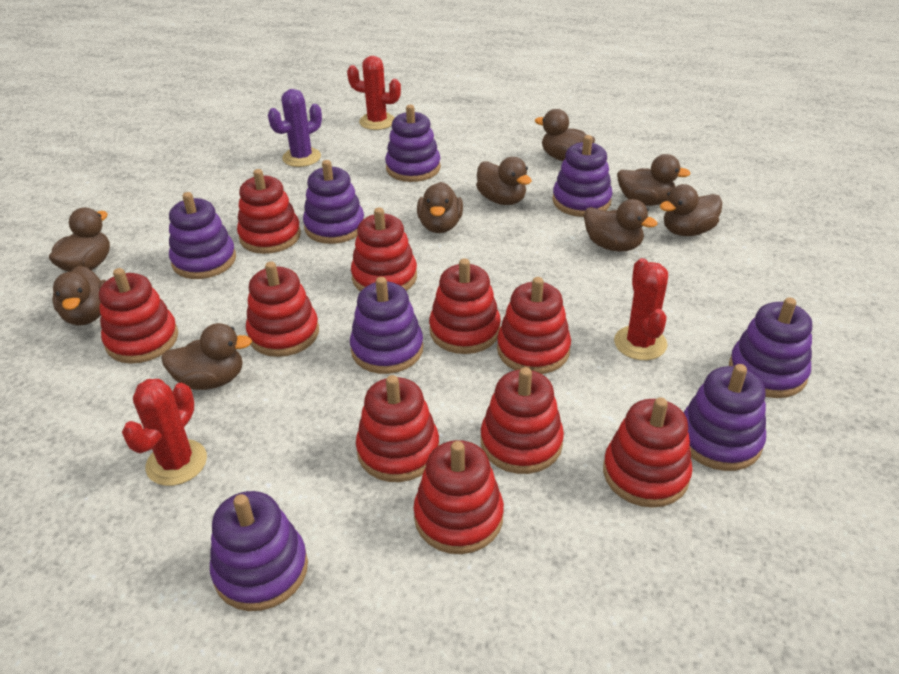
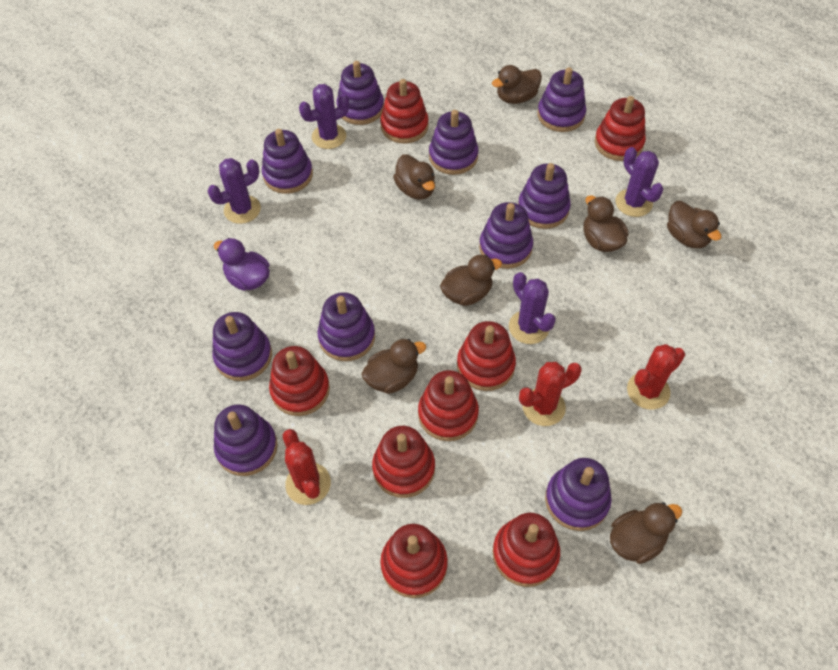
brown duck: [49,208,110,272] [53,266,106,325] [161,323,252,390] [417,182,463,233] [476,157,532,205] [535,109,595,161] [584,199,657,251] [617,154,691,206] [660,184,722,236] = 9 -> [361,339,426,394] [393,154,435,200] [440,255,502,306] [492,65,542,104] [583,195,628,252] [610,502,682,564] [667,201,721,248] = 7
purple cactus: [268,89,322,167] = 1 -> [208,158,261,224] [299,84,349,149] [509,272,556,344] [616,147,663,217] = 4
purple duck: none = 0 -> [214,238,270,291] = 1
purple stacking toy: [169,192,236,279] [210,491,308,611] [303,160,364,244] [350,277,423,374] [385,105,441,182] [552,135,612,217] [683,364,766,471] [729,297,812,398] = 8 -> [212,312,272,381] [214,405,278,476] [262,129,313,194] [317,292,375,361] [337,61,384,125] [429,110,479,175] [479,202,533,269] [518,163,571,229] [537,67,586,132] [545,458,612,531] = 10
red stacking toy: [99,268,178,363] [237,169,301,254] [246,262,319,357] [351,208,417,291] [356,375,439,482] [414,440,504,554] [429,258,501,354] [481,367,564,474] [497,277,571,374] [603,397,693,508] = 10 -> [269,346,330,416] [372,426,435,498] [380,79,429,143] [380,524,448,598] [418,370,479,441] [457,321,516,391] [493,513,560,587] [595,96,646,161] = 8

